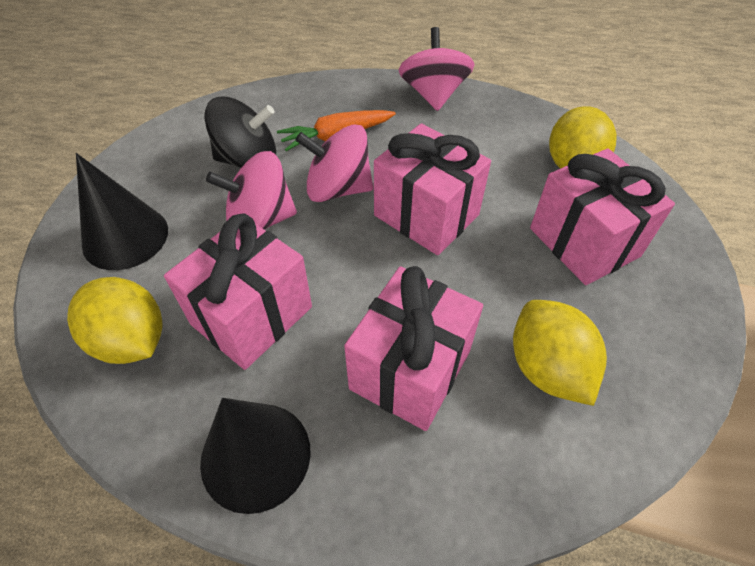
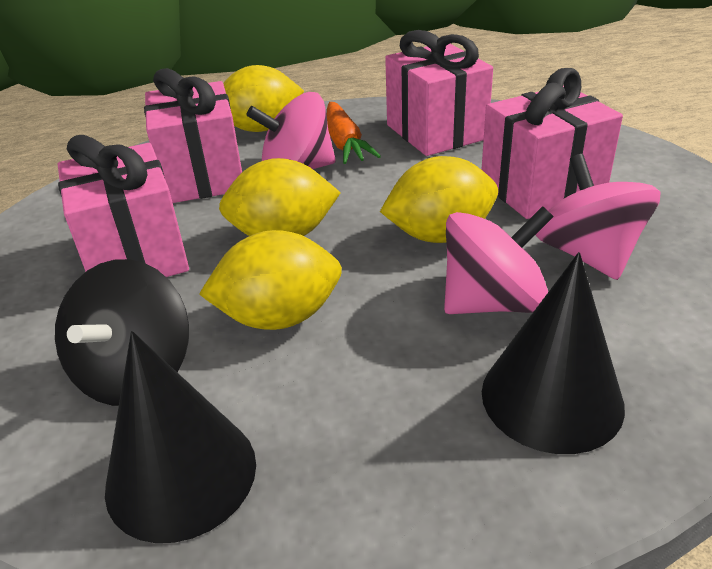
yellow lemon: [67,277,163,364] [513,300,607,406] [549,106,617,169] = 3 -> [199,230,342,330] [219,158,341,236] [223,65,304,132] [380,156,498,243] = 4

